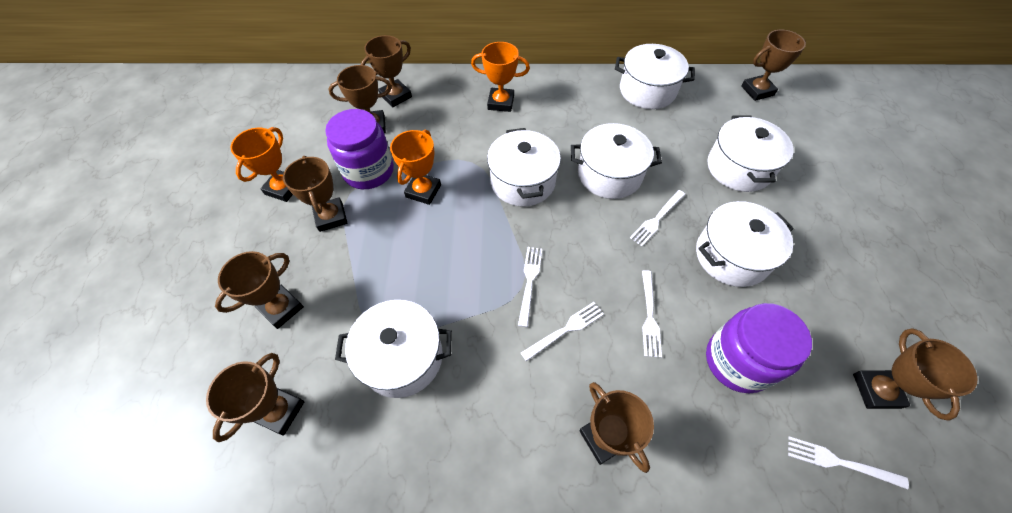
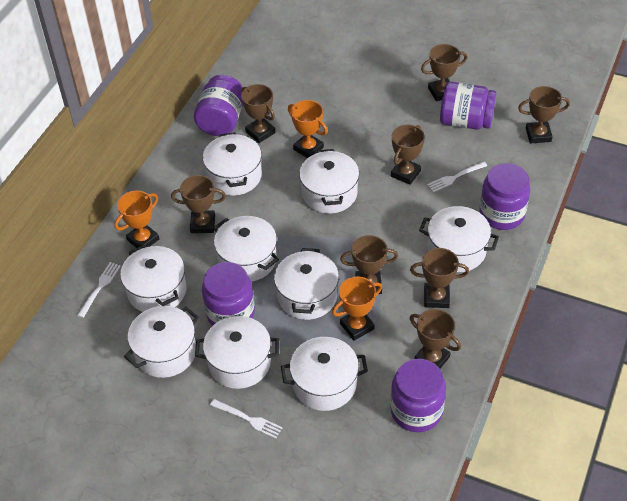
purple jar: [325,109,394,189] [706,303,812,393] = 2 -> [194,75,243,136] [202,262,255,326] [390,359,446,432] [440,82,496,130] [479,163,530,230] = 5
white fork: [518,247,542,327] [521,302,604,361] [630,190,685,246] [642,270,662,358] [788,437,909,489] = 5 -> [77,262,121,318] [210,399,283,439] [427,161,487,192] = 3
white pot: [335,300,452,398] [487,128,561,207] [571,123,662,199] [615,44,695,109] [696,201,794,287] [708,116,793,192] = 6 -> [120,244,187,312] [124,306,199,378] [195,316,279,389] [203,132,262,196] [213,216,279,282] [274,248,339,320] [281,337,368,411] [299,149,359,213] [419,206,499,272] = 9

